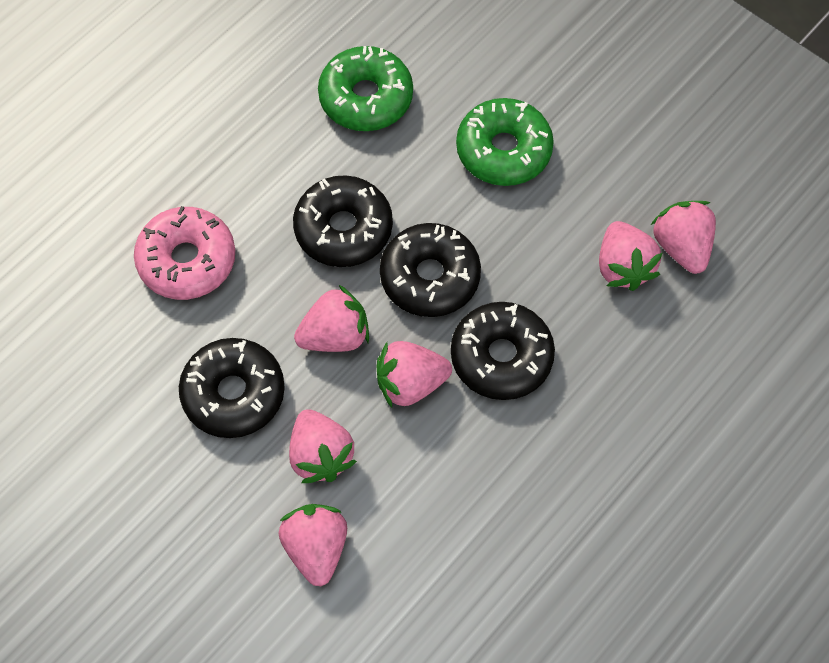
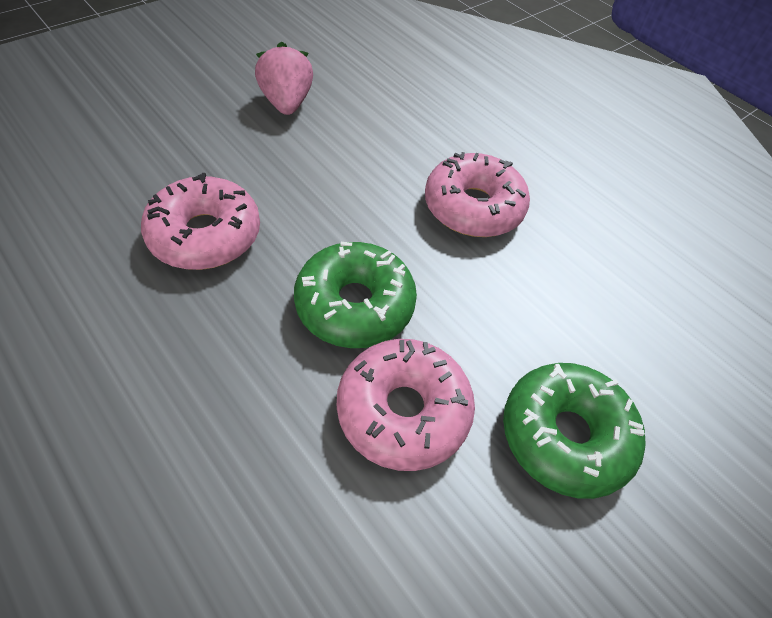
black donut: [179,338,285,438] [293,175,393,267] [380,223,481,317] [451,302,555,400] = 4 -> none = 0
pink donut: [134,206,235,300] = 1 -> [141,173,260,270] [337,339,475,471] [425,152,530,237] = 3
pink strawberry: [279,504,347,586] [289,409,357,483] [294,285,369,352] [377,341,452,408] [599,221,662,291] [651,201,716,274] = 6 -> [255,42,313,115] = 1

